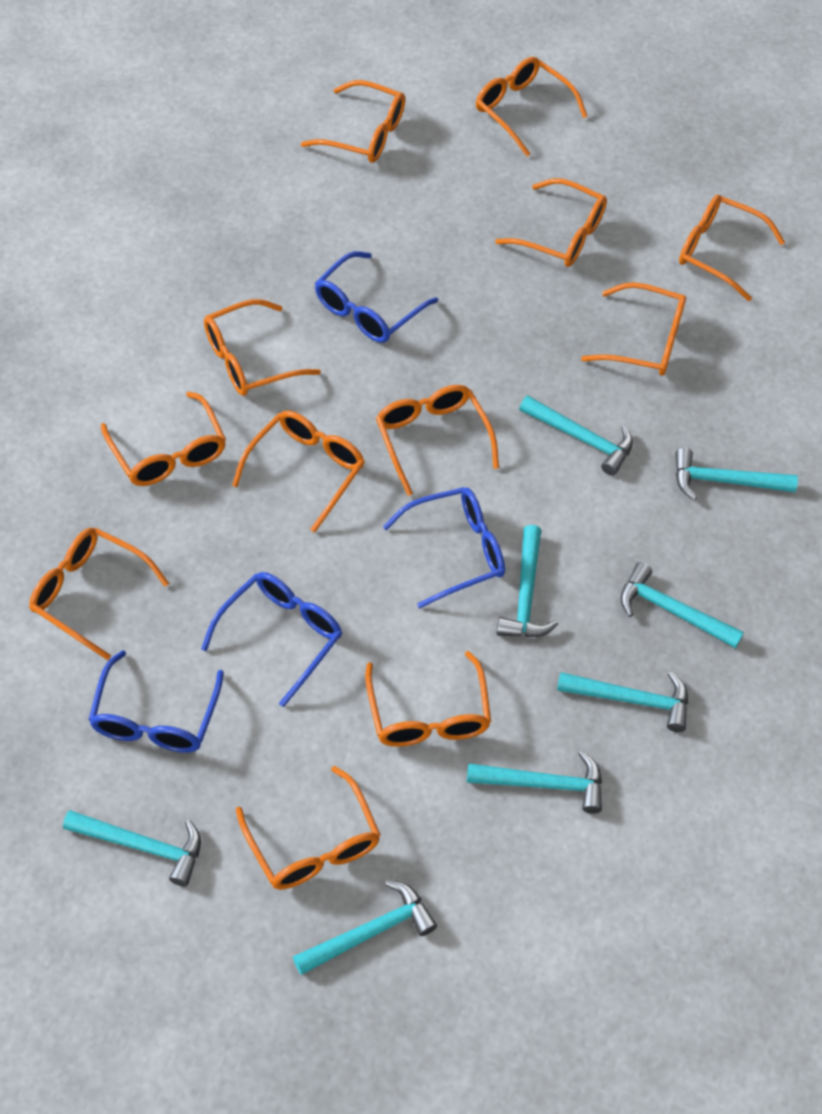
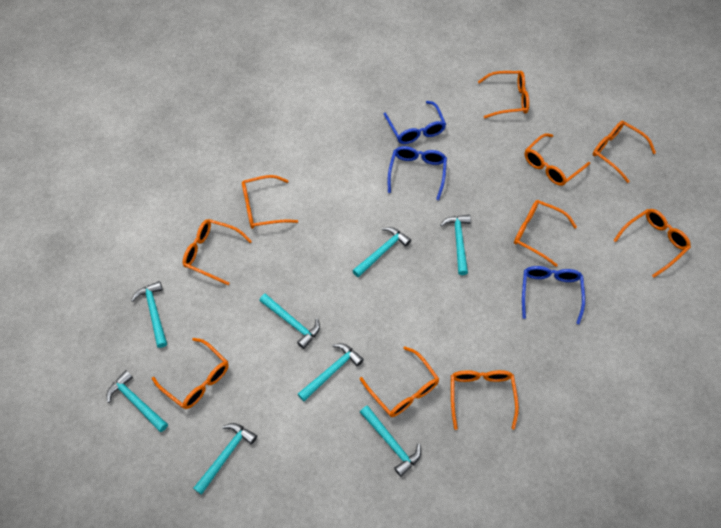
blue glasses: [88,650,224,753] [201,572,342,707] [315,251,438,343] [383,487,505,609] = 4 -> [384,101,446,144] [388,146,447,200] [522,266,585,324] = 3
orange glasses: [29,528,169,660] [101,391,226,486] [204,299,321,396] [232,411,365,533] [236,766,381,890] [301,80,405,163] [365,651,491,747] [376,385,499,496] [476,57,587,156] [495,178,607,267] [581,282,686,376] [679,195,785,301] = 12 -> [152,338,229,409] [183,219,252,285] [242,175,298,229] [360,347,439,417] [451,370,519,430] [478,71,529,119] [514,200,577,267] [524,133,590,186] [593,121,656,183] [613,209,691,277] = 10

